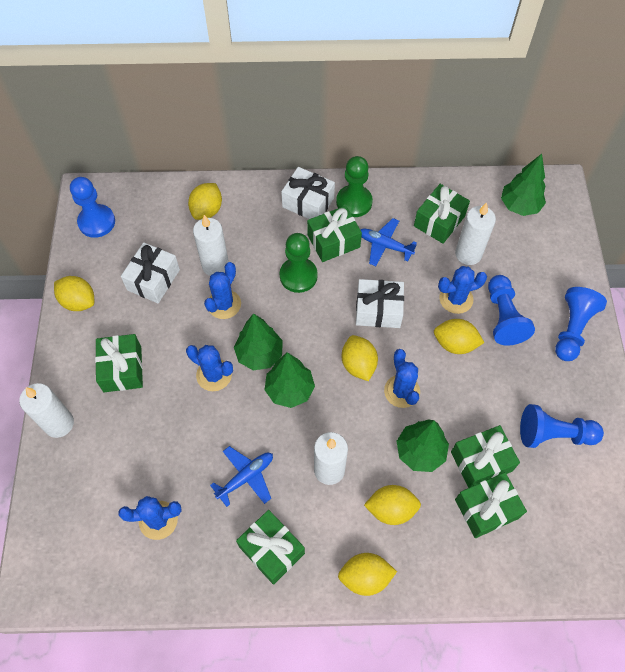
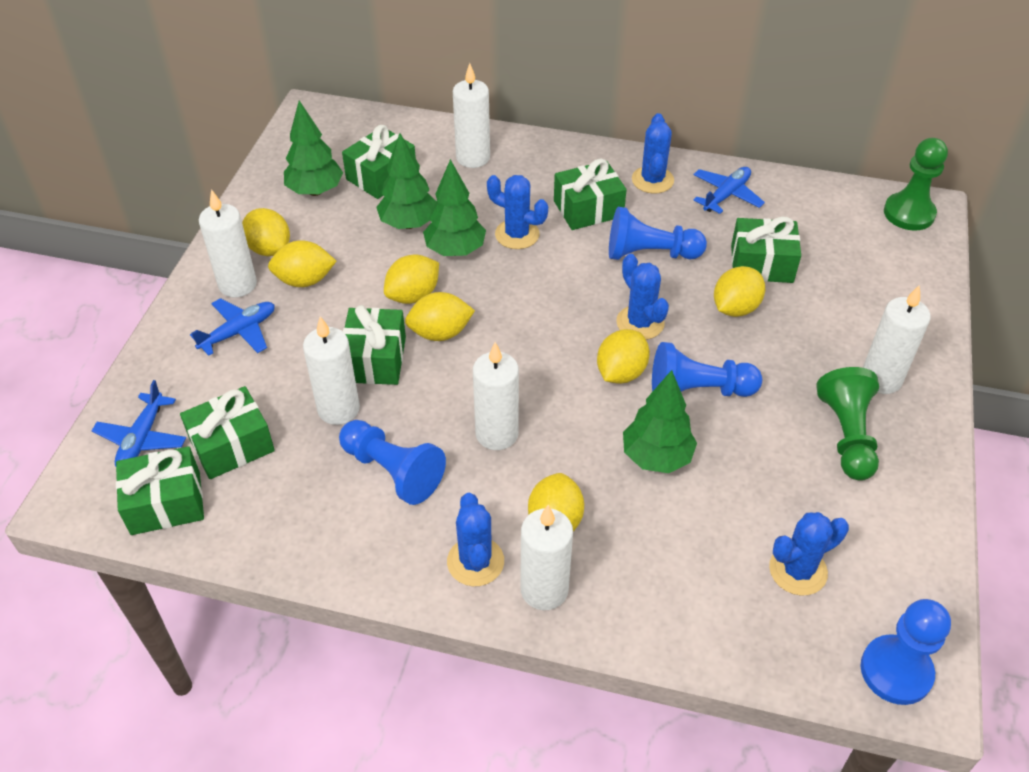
blue plane: [210,446,273,507] [361,218,417,266] = 2 -> [92,380,186,466] [190,298,275,356] [693,167,765,214] = 3
white candle: [19,383,74,438] [193,215,229,276] [314,432,348,485] [455,202,496,265] = 4 -> [199,189,257,297] [303,316,360,425] [453,63,490,168] [473,342,519,450] [520,505,573,610] [863,285,931,394] = 6
white gift: [121,242,180,303] [281,167,335,219] [356,279,404,328] = 3 -> none = 0
yellow lemon: [54,276,94,311] [188,183,222,220] [338,553,397,596] [342,335,378,381] [364,485,421,525] [434,319,484,354] = 6 -> [242,208,290,256] [268,240,336,287] [384,254,439,304] [405,292,475,341] [528,473,584,531] [597,329,650,384] [714,266,765,317] = 7

